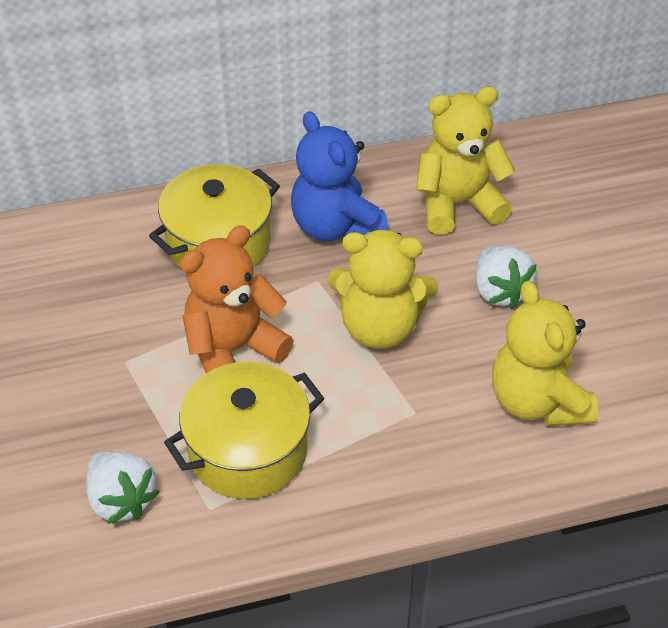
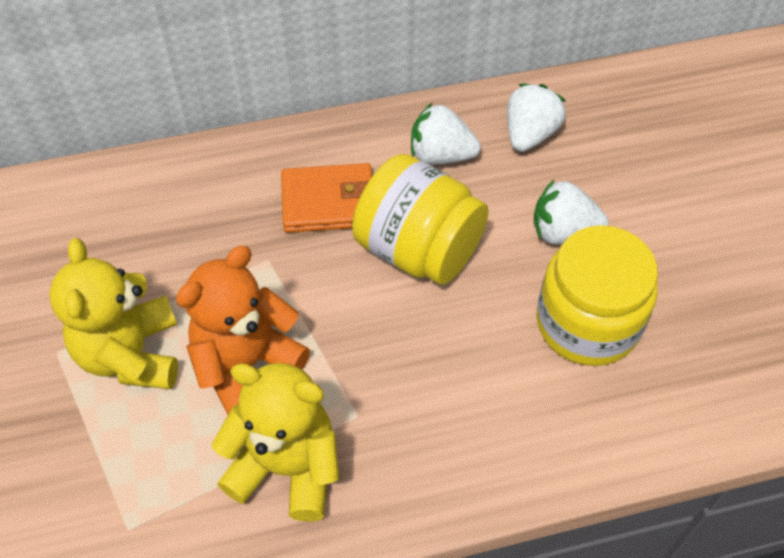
blue teddy bear: [291,111,389,241] = 1 -> none = 0
orange wallet: none = 0 -> [281,163,372,233] = 1
white strawberry: [86,451,159,524] [476,245,537,309] = 2 -> [411,103,481,165] [507,84,566,152] [534,180,608,244] = 3
yellow jar: none = 0 -> [352,154,489,285] [537,225,658,366] = 2
yellow pot: [149,164,280,268] [164,362,324,499] = 2 -> none = 0
yellow teddy bear: [327,230,438,348] [416,86,515,235] [492,281,598,426] = 3 -> [49,238,178,389] [211,363,339,521] = 2

